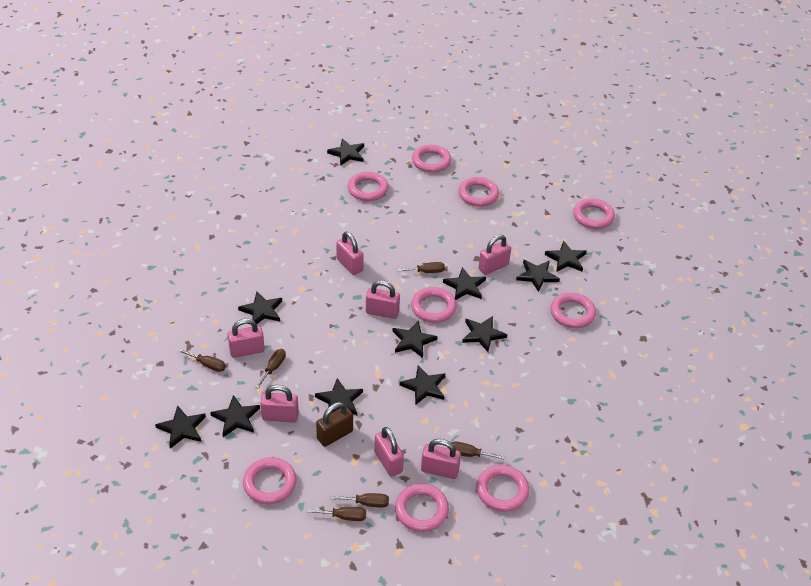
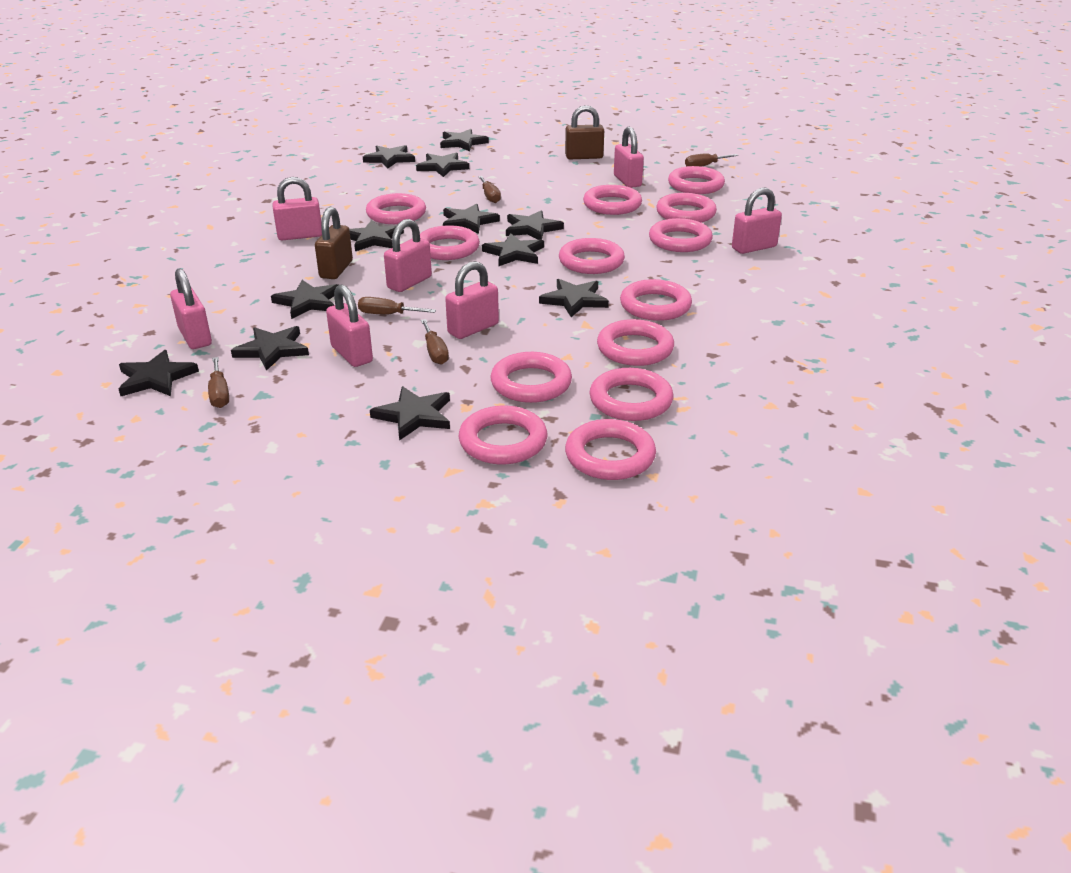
black star: [155,405,206,449] [210,395,260,437] [238,292,282,324] [315,378,363,415] [327,139,364,166] [393,321,437,358] [399,365,445,405] [443,267,486,300] [462,316,507,352] [516,260,560,292] [545,241,587,272] = 11 -> [119,350,199,396] [231,326,309,371] [271,280,338,319] [349,220,404,251] [363,145,415,169] [370,386,450,441] [416,152,469,177] [440,129,489,151] [443,204,500,234] [482,233,544,266] [506,210,564,240] [539,279,609,317] = 12
brown padlock: [316,402,353,447] = 1 -> [315,207,353,279] [565,105,604,159] = 2
brown screwdriver: [178,349,226,372] [256,349,286,389] [307,507,366,521] [330,493,389,508] [397,262,445,273] [452,441,505,460] = 6 -> [208,357,229,408] [358,297,436,315] [421,319,449,365] [478,176,501,203] [685,153,738,167] = 5
pink ring: [243,457,297,504] [348,172,388,201] [395,483,449,532] [411,287,457,323] [412,145,451,173] [458,177,499,207] [476,465,529,512] [550,293,596,328] [573,198,615,229] = 9 -> [366,193,426,224] [420,225,480,260] [459,406,547,464] [491,352,572,403] [559,238,625,274] [565,419,656,480] [583,185,642,215] [590,368,673,421] [597,319,674,366] [620,279,692,321] [649,218,713,252] [656,193,717,222] [668,166,725,194] = 13

